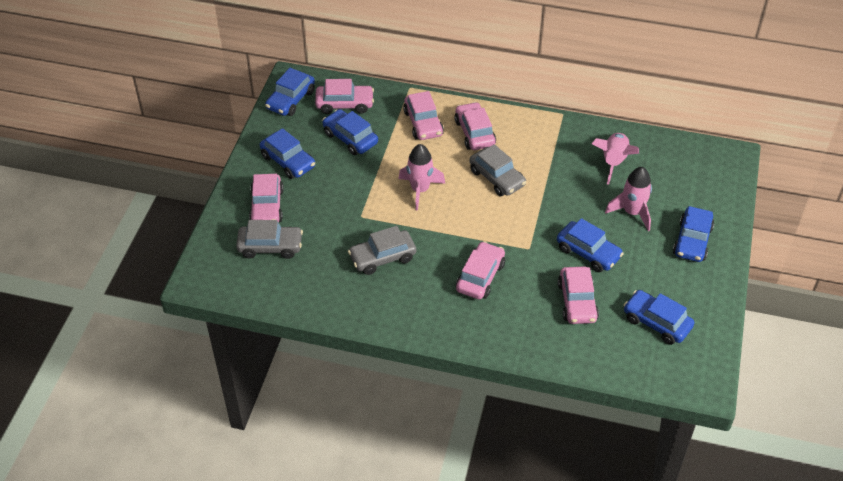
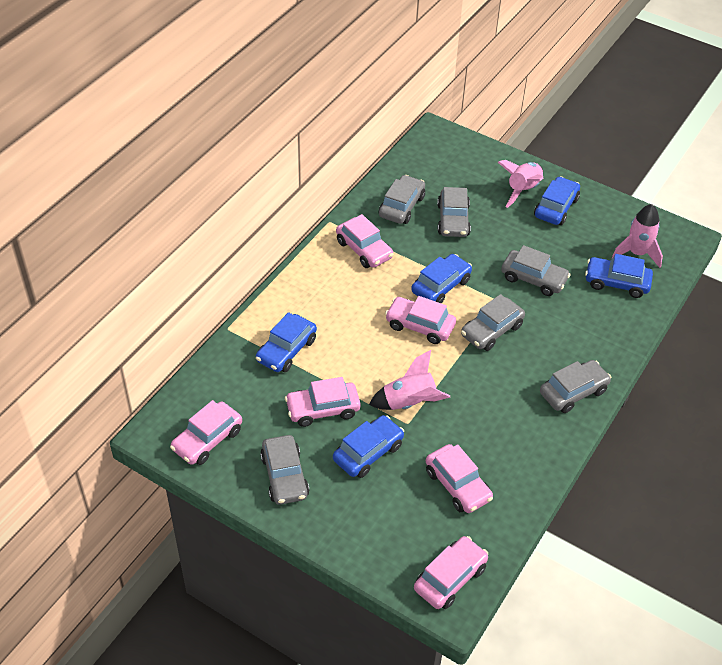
blue car: [260,128,315,179] [265,68,315,116] [322,109,378,155] [557,218,624,272] [624,290,694,345] [673,206,714,262] = 6 -> [256,312,317,372] [333,415,404,478] [411,254,472,304] [534,176,580,225] [585,254,653,298] = 5
grey car: [236,220,303,259] [348,226,416,275] [469,144,526,196] = 3 -> [260,435,309,505] [379,175,425,224] [437,187,471,237] [461,294,525,351] [501,245,571,296] [540,360,611,413] = 6

